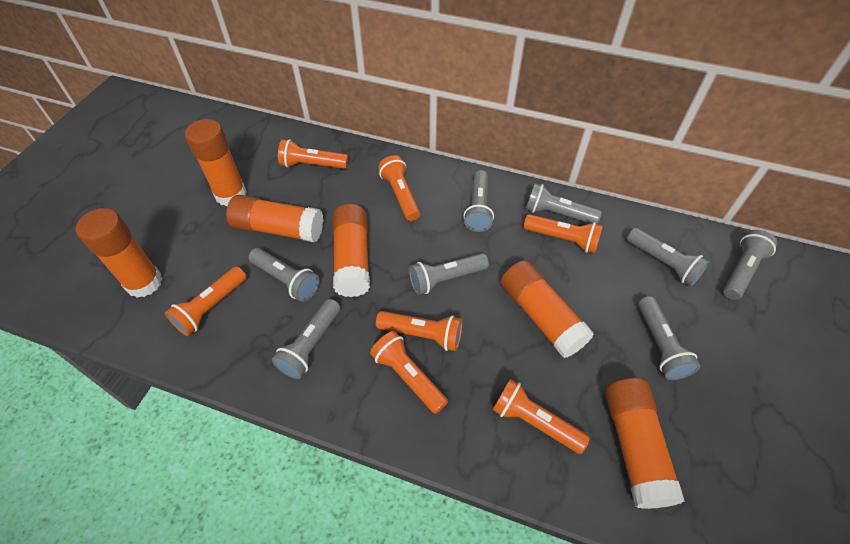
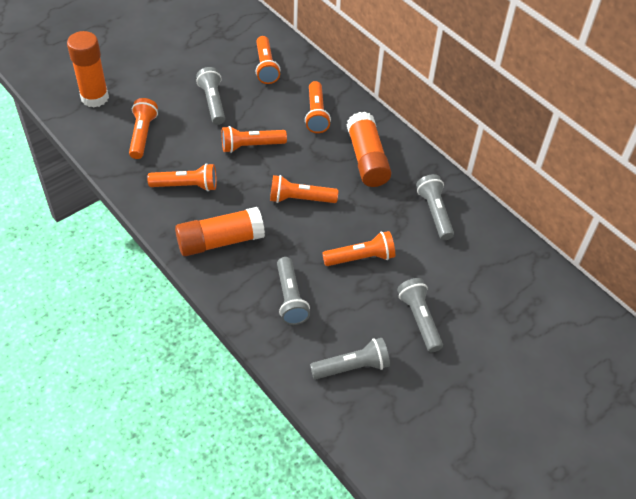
grey flashlight: [248,248,319,302] [272,299,341,379] [409,253,489,295] [463,170,494,232] [525,183,602,224] [627,228,710,286] [638,296,700,380] [723,230,778,300] = 8 -> [196,67,225,125] [277,257,310,325] [310,338,390,379] [397,278,443,352] [416,174,454,240] = 5
orange glue stick: [76,208,162,298] [185,119,247,206] [226,195,324,243] [332,204,370,297] [501,260,594,358] [605,378,685,509] = 6 -> [67,31,109,107] [175,207,265,256] [347,112,391,187] = 3

